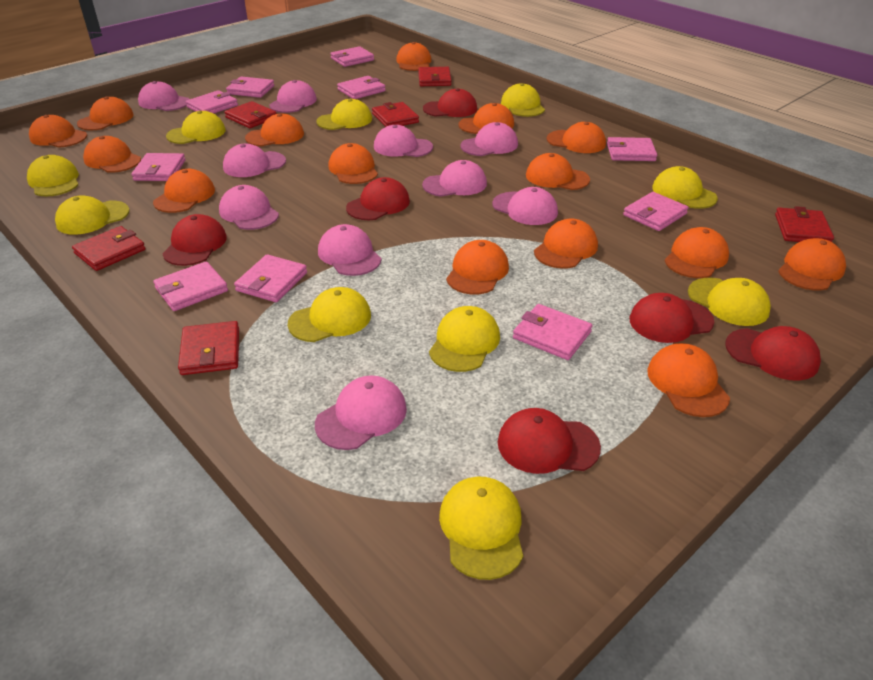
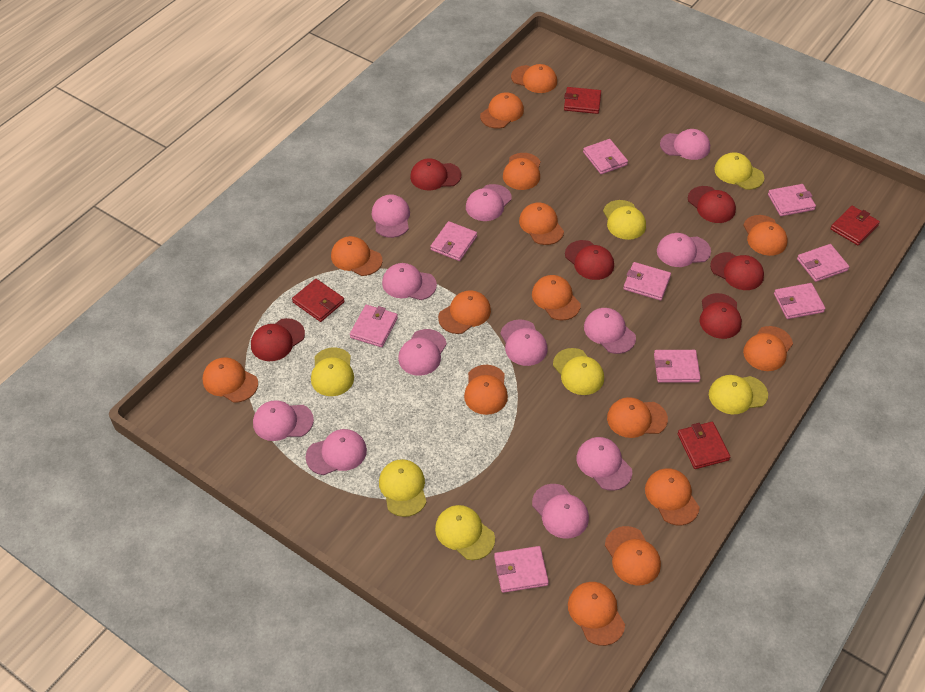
pink cap: [138,81,189,111] [219,185,279,230] [223,144,286,177] [269,80,317,113] [315,375,407,450] [318,224,381,276] [374,125,433,157] [422,160,487,197] [460,122,518,156] [492,187,558,225] = 10 -> [253,400,314,441] [306,429,367,475] [372,194,410,238] [382,263,437,300] [398,329,447,376] [466,184,512,221] [500,319,547,366] [532,484,589,539] [576,437,632,491] [584,308,636,354] [657,233,711,267] [660,129,710,160] = 12
pink wallet: [131,153,185,181] [153,261,228,311] [186,90,238,113] [226,76,274,98] [234,254,307,302] [330,46,374,67] [337,76,386,99] [513,304,593,360] [607,137,657,161] [623,192,688,231] = 10 -> [350,305,398,347] [430,221,477,261] [494,546,549,593] [583,139,628,174] [623,262,671,301] [654,350,701,383] [768,184,816,216] [774,283,825,319] [797,244,849,282] = 9
red wallet: [72,226,146,271] [178,321,239,375] [224,101,277,128] [372,102,419,127] [418,67,452,86] [775,206,834,242] = 6 -> [292,279,345,322] [564,87,601,114] [678,422,730,469] [830,206,880,245] = 4
yellow cap: [27,155,79,197] [55,195,130,235] [166,111,226,144] [288,287,371,342] [316,99,372,130] [429,306,500,372] [439,477,523,580] [501,83,545,117] [652,166,718,209] [688,278,771,326] = 10 -> [311,347,354,396] [379,459,426,517] [435,505,495,560] [553,348,604,395] [603,200,646,240] [709,375,768,414] [714,152,764,190] = 7

